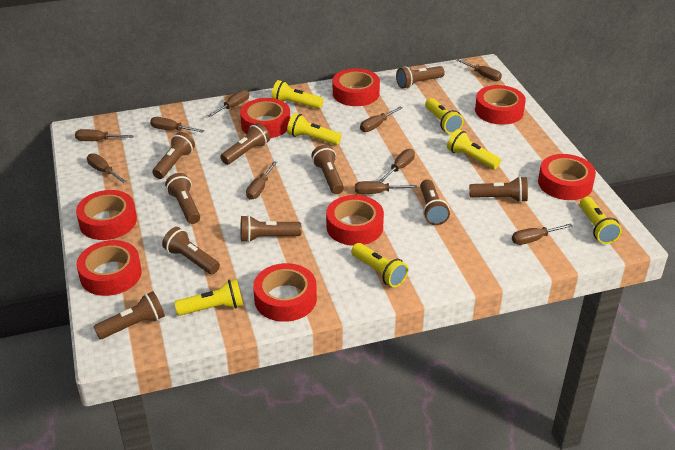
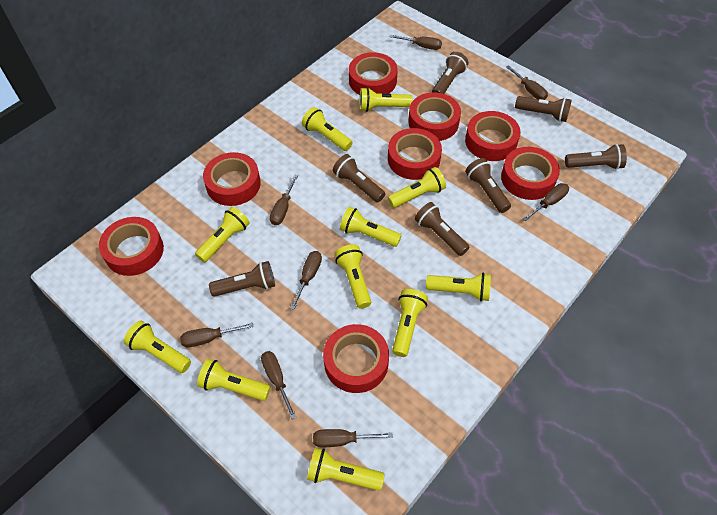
brown flashlight: [93,291,165,339] [152,132,195,179] [162,227,220,274] [165,173,200,224] [220,123,270,165] [241,215,302,243] [311,145,344,194] [396,66,445,89] [420,179,450,225] [469,176,528,202] = 10 -> [209,261,275,297] [333,154,385,202] [415,202,470,256] [432,52,468,94] [465,158,511,213] [515,96,572,122] [565,144,627,170] = 7
brown screwdriver: [75,129,134,141] [87,153,127,183] [150,117,204,133] [207,90,249,117] [246,161,277,200] [355,181,417,194] [360,106,403,132] [379,149,415,183] [456,59,502,81] [512,223,573,245] = 10 -> [180,323,254,347] [261,351,296,419] [270,174,298,225] [290,251,322,310] [313,429,393,447] [390,35,442,50] [506,65,548,100] [523,183,569,221] = 8
yellow flashlight: [174,279,243,316] [272,80,323,109] [287,113,341,145] [351,243,408,287] [425,98,464,134] [447,129,501,169] [580,197,622,244] = 7 -> [124,321,191,373] [195,207,250,262] [197,359,271,401] [302,107,353,151] [307,448,385,491] [335,244,371,309] [340,207,402,247] [359,87,413,112] [388,167,446,208] [392,289,428,357] [426,273,491,301] = 11

